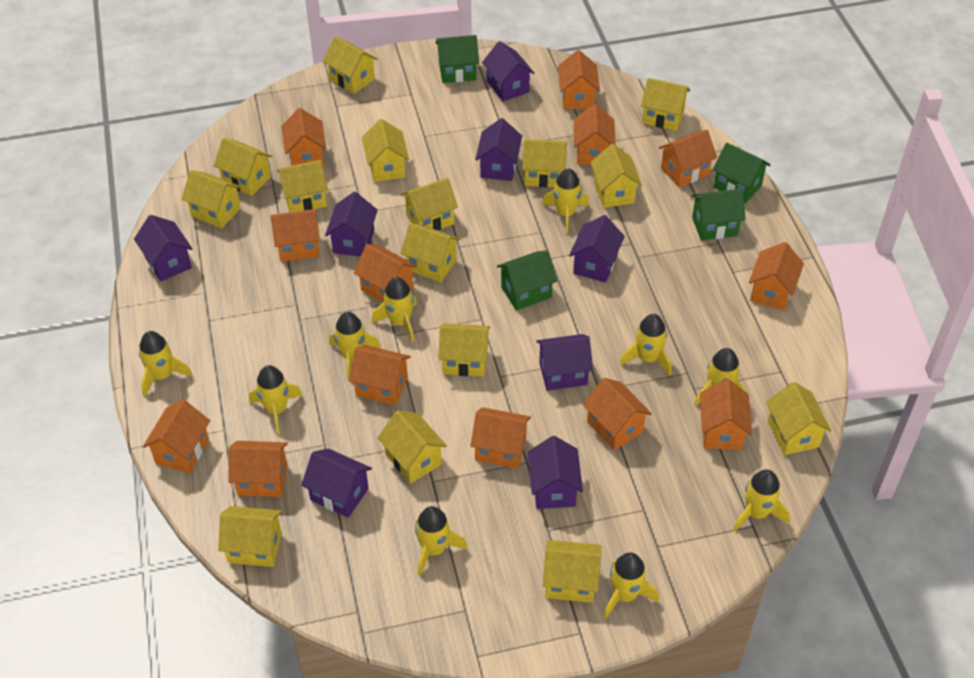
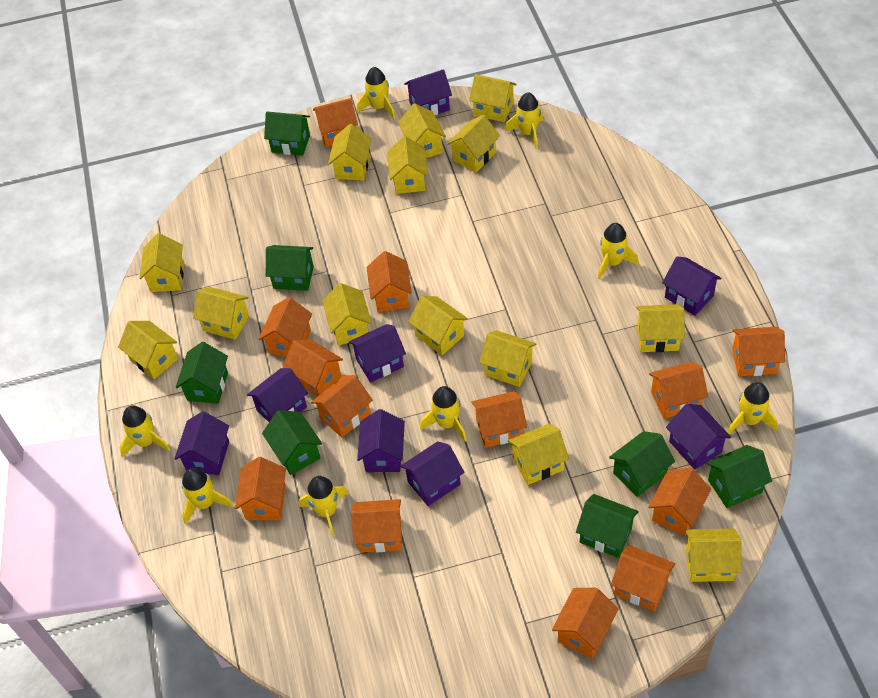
green house: [436,35,479,83] [497,250,557,310] [691,189,746,241] [712,143,770,203] = 4 -> [176,342,228,404] [262,410,322,475] [264,112,310,156] [266,245,314,291] [576,494,639,558] [609,431,675,497] [706,445,772,508] = 7
yellow house: [182,170,242,228] [214,138,272,196] [218,506,282,567] [277,160,328,212] [323,36,378,94] [362,119,409,182] [377,410,447,484] [401,178,458,230] [401,223,460,282] [438,323,490,376] [522,139,567,187] [543,540,601,603] [590,144,642,208] [641,78,690,131] [766,382,831,455] = 15 -> [118,321,178,379] [139,233,184,292] [193,287,249,340] [322,283,372,345] [328,124,371,181] [387,136,428,194] [398,103,446,158] [408,296,468,355] [447,115,500,172] [469,74,517,122] [479,330,536,387] [508,424,569,485] [636,304,685,352] [685,528,742,582] = 14
yellow rocket: [139,331,192,397] [249,365,302,435] [329,312,380,380] [372,277,417,342] [415,506,467,576] [542,168,589,234] [603,553,659,619] [620,314,671,376] [694,348,748,407] [733,469,790,531] = 10 -> [120,405,171,457] [182,468,233,524] [299,476,348,537] [357,67,395,119] [420,386,467,441] [505,92,543,149] [598,223,639,279] [727,382,778,434] = 8

